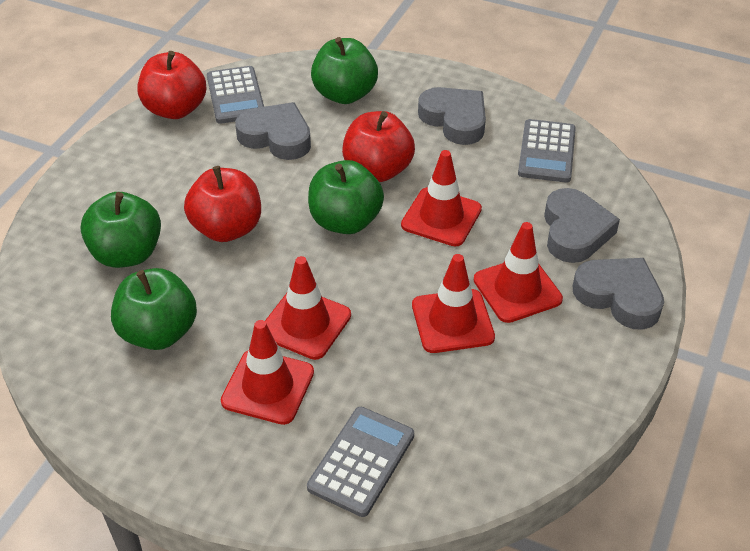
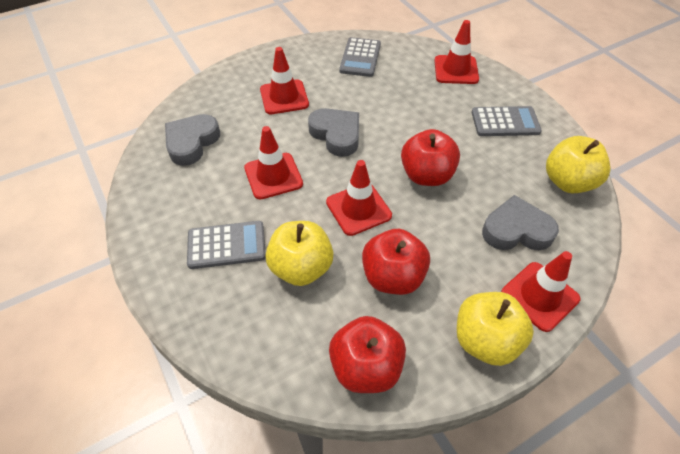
green apple: [80,192,161,268] [111,268,197,350] [308,160,384,234] [311,37,378,104] = 4 -> none = 0
grey heart: [235,102,311,160] [418,87,486,145] [544,188,620,263] [573,258,664,330] = 4 -> [165,114,220,166] [308,108,359,157] [482,195,559,250] = 3
yellow apple: none = 0 -> [266,221,334,286] [457,292,534,366] [546,136,610,193] = 3

